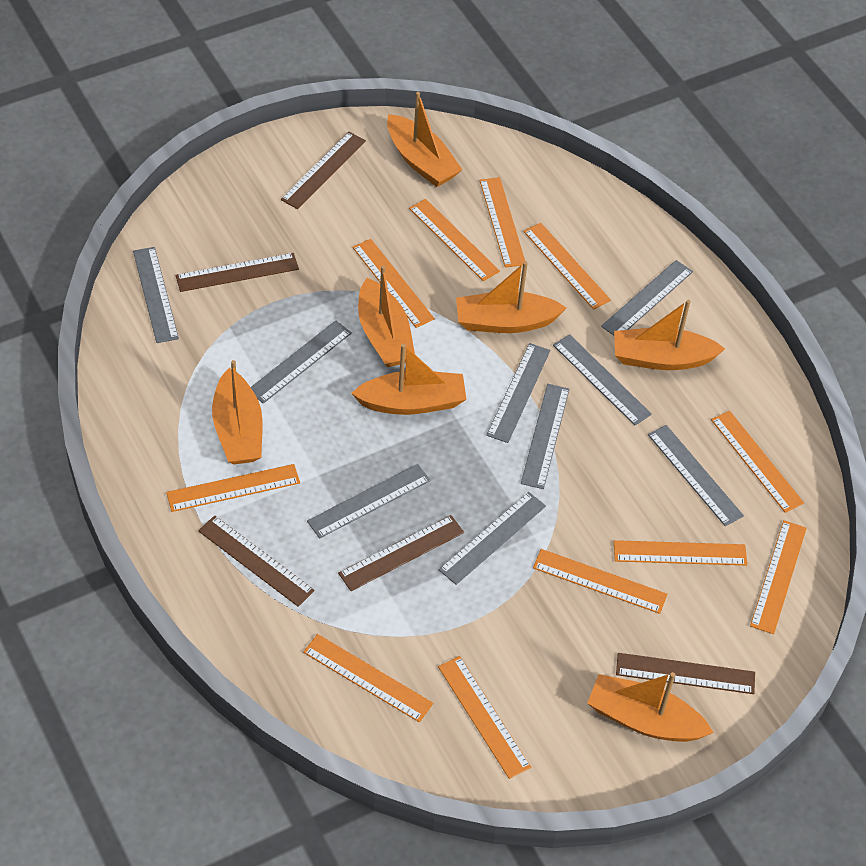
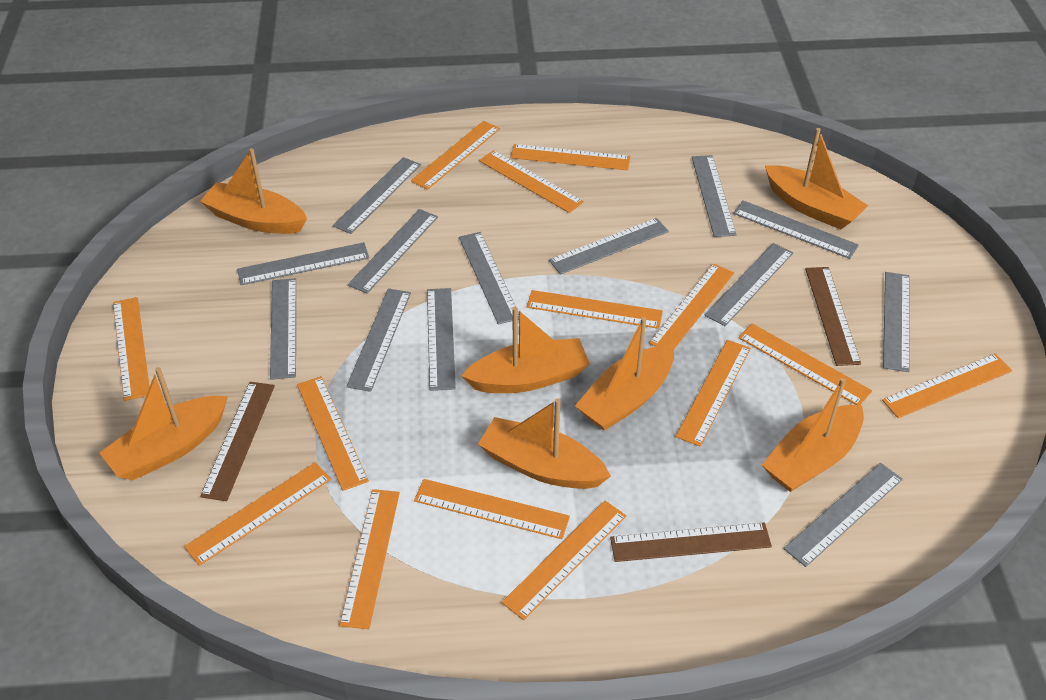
brown ruler: [176,253,299,292] [198,515,315,607] [281,132,366,209] [338,515,464,591] [616,653,755,694] = 5 -> [200,382,275,501] [610,523,772,562] [805,267,861,366] = 3
grey ruler: [133,247,179,343] [251,320,352,404] [307,464,431,538] [439,492,546,585] [487,343,550,443] [521,384,570,489] [553,334,652,425] [601,260,693,335] [648,425,744,526] = 9 -> [237,242,369,285] [270,278,296,380] [333,157,421,234] [346,289,411,392] [348,209,438,294] [427,288,456,391] [459,232,519,325] [549,218,669,275] [692,155,737,237] [704,243,793,326] [733,200,859,259] [783,463,903,567] [883,272,910,372] = 13
orange ruler: [166,464,300,512] [303,634,433,722] [352,239,435,328] [409,199,500,281] [438,656,531,779] [480,177,525,268] [523,223,611,310] [533,549,667,614] [614,540,747,566] [711,411,804,513] [750,520,807,634] = 11 -> [113,297,149,401] [184,462,331,566] [297,376,369,491] [339,489,400,629] [411,121,500,190] [414,479,570,539] [479,150,584,213] [502,500,627,620] [510,144,630,170] [527,290,663,329] [649,264,734,349] [676,340,751,447] [738,323,872,405] [882,354,1012,418] = 14

